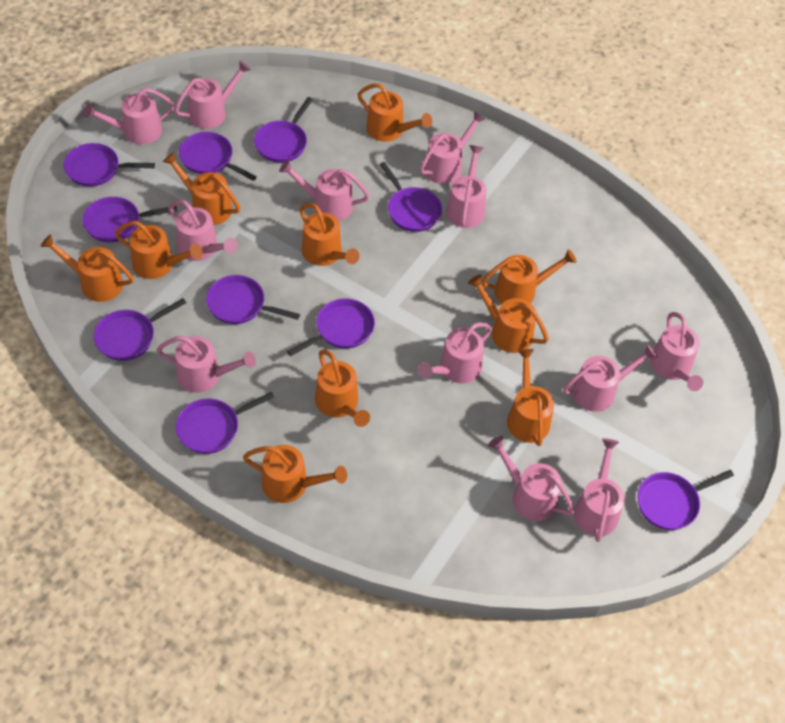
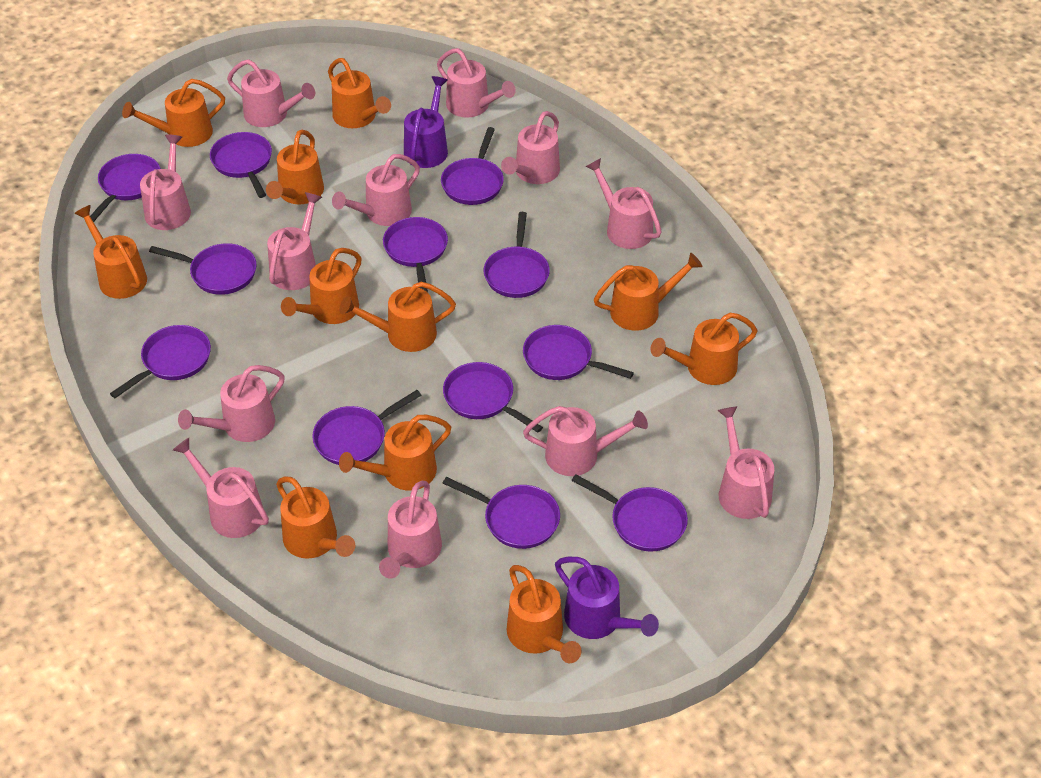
orange watering can: [40,234,134,302] [115,221,203,279] [163,152,240,225] [243,445,347,503] [300,203,360,266] [315,350,370,427] [358,83,432,142] [468,274,549,353] [482,249,577,304] [507,349,554,446] = 10 -> [74,205,147,299] [122,79,225,147] [266,130,324,204] [276,477,355,559] [281,248,361,324] [328,58,391,128] [339,282,456,352] [339,415,451,491] [506,565,582,663] [594,253,703,331] [651,313,758,385] = 11
purple pan: [63,143,155,187] [83,197,177,243] [94,298,186,361] [176,392,274,454] [179,132,257,181] [206,275,300,324] [254,97,313,163] [287,299,375,356] [379,162,442,232] [637,470,734,530] = 10 -> [90,154,161,222] [110,325,211,398] [149,243,256,295] [210,132,272,198] [312,390,421,465] [383,217,448,292] [441,127,504,205] [443,362,543,433] [443,477,560,549] [484,212,550,298] [523,325,634,380] [571,474,688,552] = 12
purple watering can: none = 0 -> [404,76,448,168] [555,557,659,639] = 2

